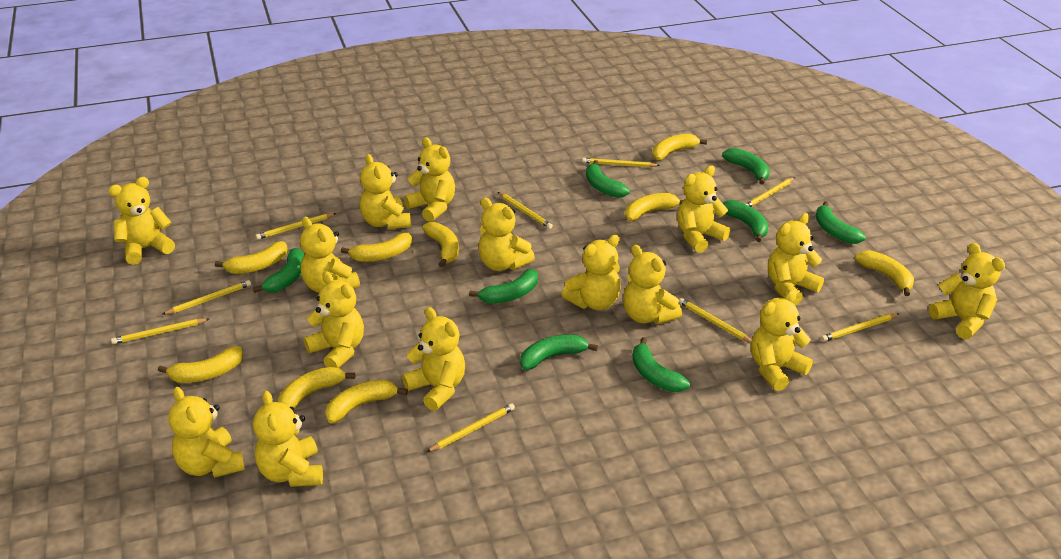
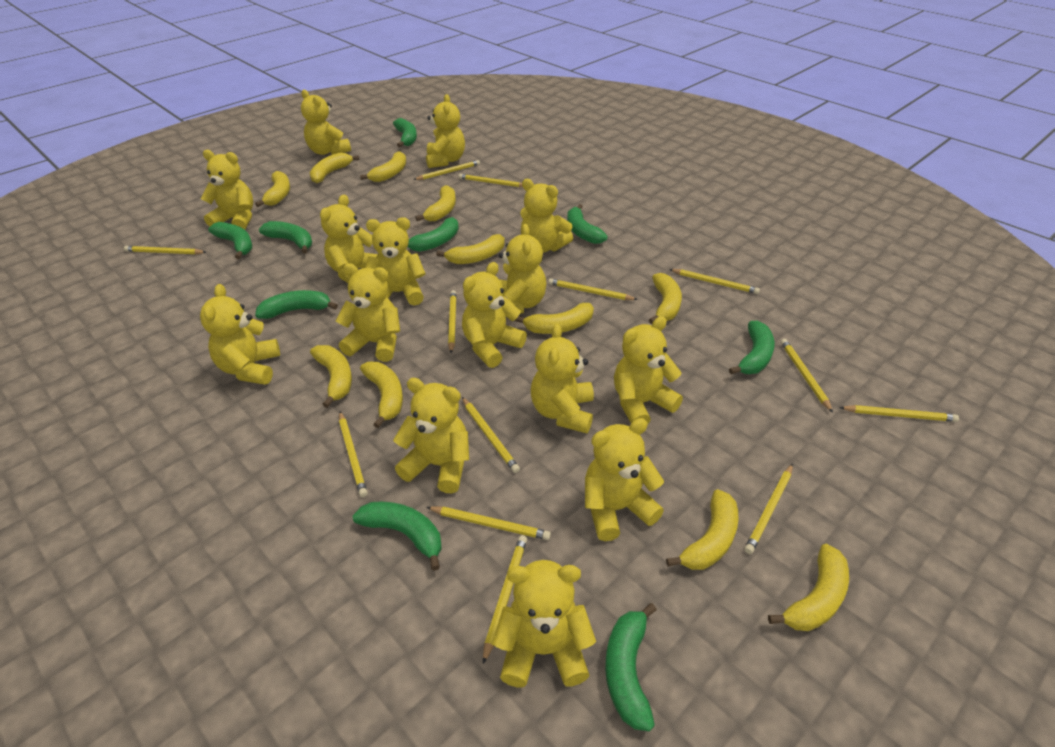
green banana: [253,248,304,293] [469,269,538,304] [520,335,598,370] [586,160,630,198] [632,337,690,392] [722,148,770,185] [723,200,768,242] [816,201,866,244] = 8 -> [208,222,252,259] [255,290,338,319] [259,221,312,254] [352,501,442,571] [393,118,417,147] [408,217,459,252] [567,204,608,244] [605,603,657,732] [729,321,775,375] = 9
yellow banana: [158,346,243,383] [215,241,288,274] [278,367,355,409] [325,380,408,423] [341,233,412,262] [422,222,459,267] [625,193,683,221] [652,134,707,161] [855,250,914,296] = 9 -> [255,171,290,207] [310,153,359,183] [310,345,352,408] [360,151,406,182] [360,362,403,428] [415,185,456,221] [436,234,505,264] [515,303,594,334] [649,273,682,324] [666,489,739,570] [768,544,849,631] = 11
yellow pencil: [111,318,209,344] [162,280,251,315] [255,213,336,240] [426,403,515,452] [498,192,553,229] [582,158,660,167] [679,298,752,343] [746,177,795,207] [821,313,899,342] = 9 -> [124,246,206,254] [339,412,368,497] [414,160,480,180] [427,506,551,540] [448,290,457,353] [458,174,522,187] [462,397,520,473] [483,535,527,664] [548,278,638,300] [669,269,760,294] [744,464,793,554] [781,339,833,413] [839,405,959,422] = 13

